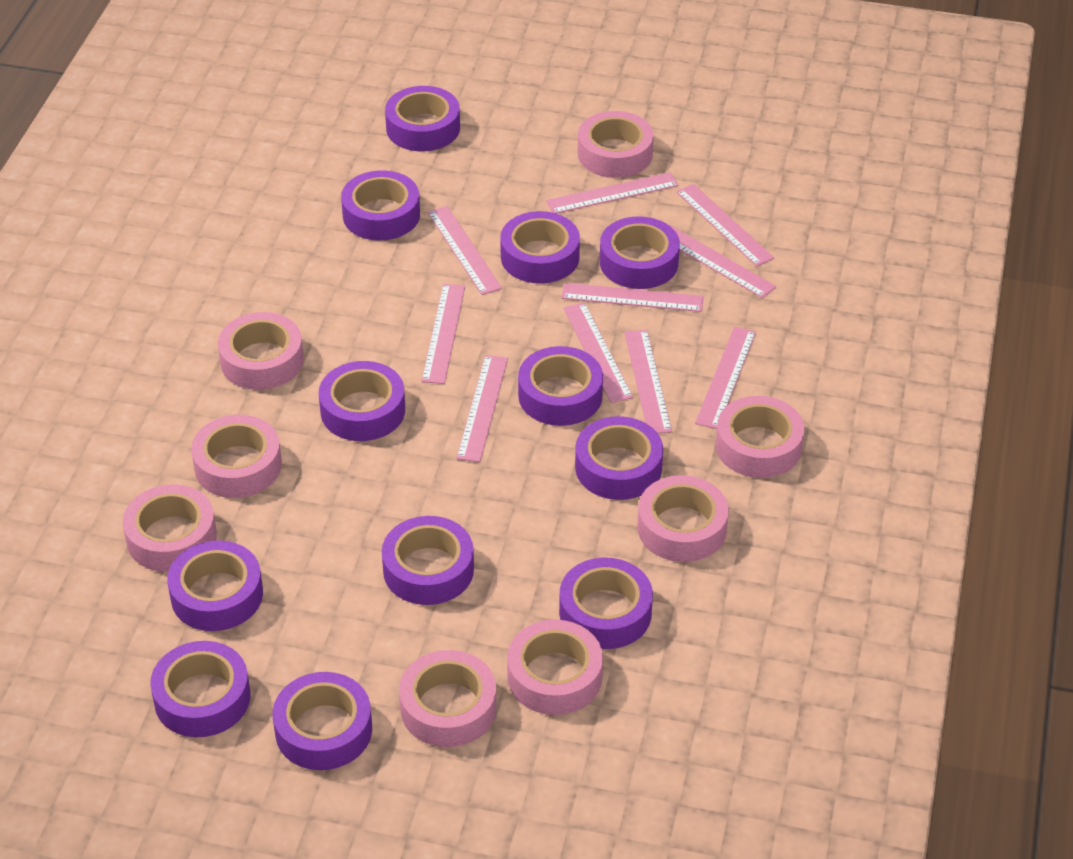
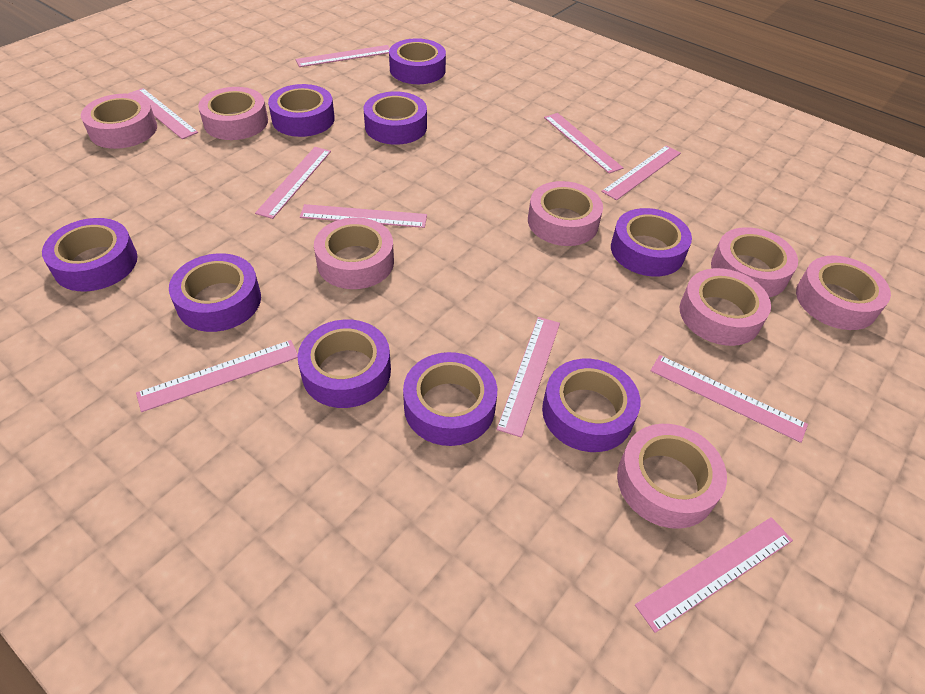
purple tape: [150,641,251,737] [167,540,263,631] [273,672,372,770] [319,361,405,441] [341,170,420,240] [382,516,474,605] [385,86,460,151] [500,211,580,284] [518,346,603,426] [559,557,653,649] [575,416,663,500] [600,216,680,289] = 12 -> [42,218,138,291] [169,253,261,332] [268,84,335,137] [298,319,391,408] [364,91,427,145] [389,38,446,84] [403,352,497,446] [542,359,640,452] [611,208,692,277] = 9

